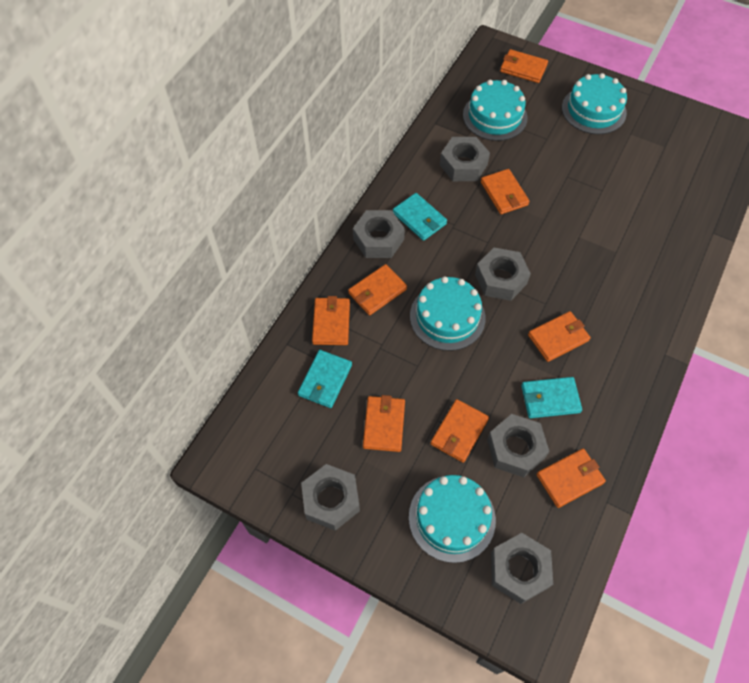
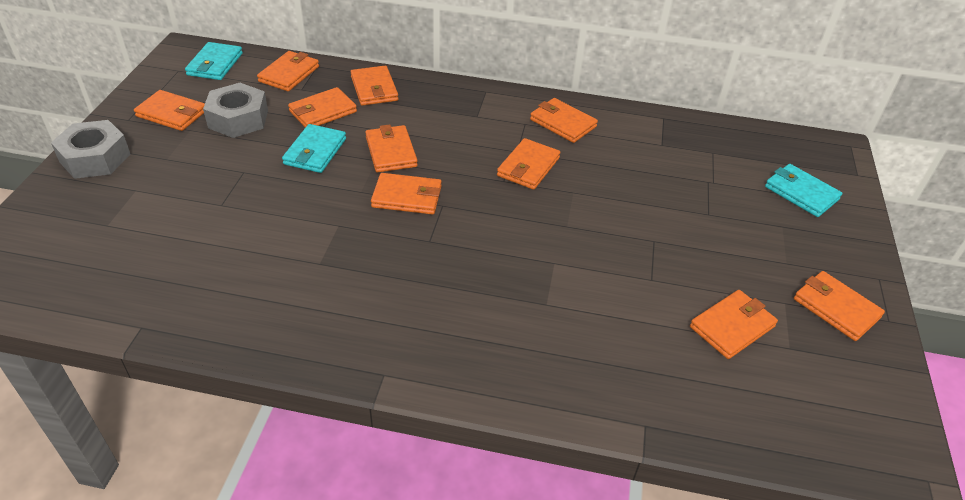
grey nut: [301,464,360,531] [353,210,405,258] [440,137,490,181] [475,248,531,301] [487,414,550,477] [491,533,553,604] = 6 -> [51,120,131,179] [203,83,268,138] = 2
orange wallet: [312,296,350,345] [348,264,407,315] [363,395,405,452] [430,399,489,463] [481,169,530,214] [500,49,548,83] [528,311,591,362] [536,448,606,508] = 8 -> [134,90,205,131] [257,51,319,91] [288,87,357,128] [351,66,398,106] [365,124,418,172] [371,173,442,215] [497,138,560,190] [530,98,598,143] [690,290,778,359] [794,271,885,341] = 10
turquoise cake: [409,475,496,563] [410,276,486,351] [463,80,528,141] [562,73,627,134] = 4 -> none = 0

